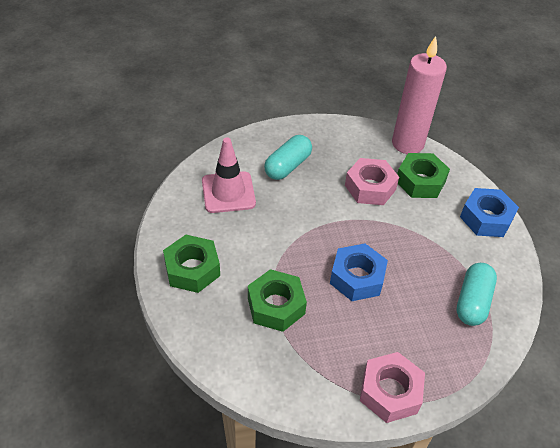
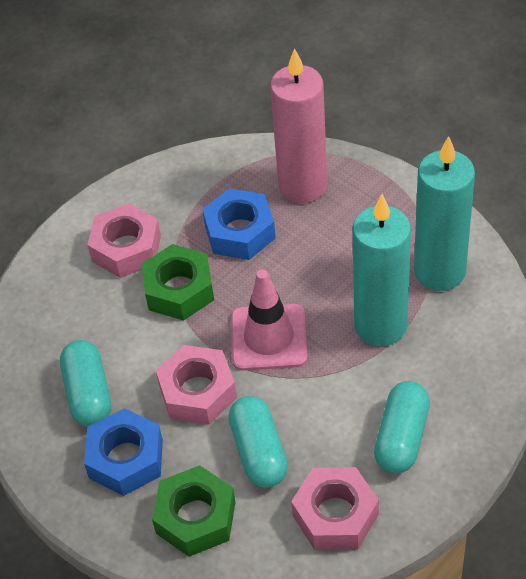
green nut: [163,235,220,293] [248,269,307,332] [397,153,450,198] = 3 -> [142,244,214,321] [152,465,235,557] = 2
pink nut: [345,158,399,205] [360,352,425,423] = 2 -> [88,203,161,278] [156,345,237,425] [291,467,379,550] = 3
turquoise candle: none = 0 -> [353,194,411,346] [414,136,475,291] = 2
turquoise capsule: [264,135,312,180] [456,263,497,326] = 2 -> [60,340,111,427] [228,396,288,488] [374,381,430,474] = 3

